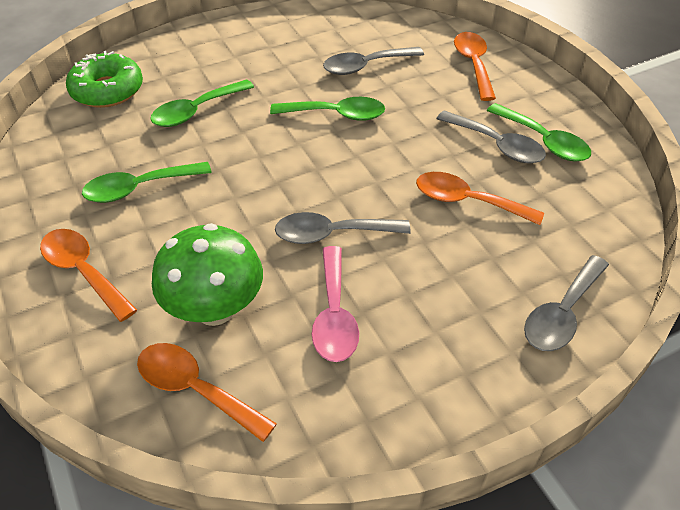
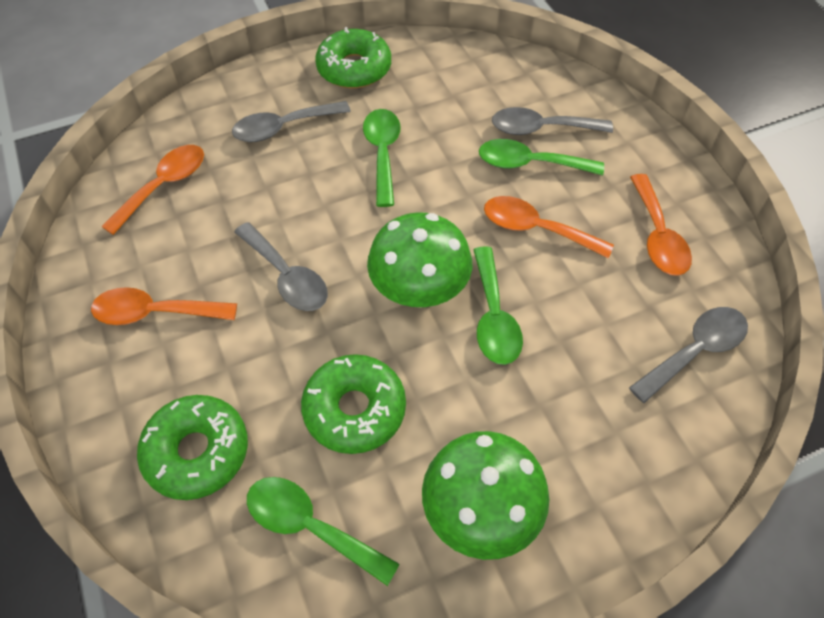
green donut: [66,51,143,108] = 1 -> [137,395,248,500] [301,354,406,454] [315,27,391,89] = 3
green mushroom: [152,223,263,326] = 1 -> [367,213,472,308] [422,431,549,560] = 2
pink spoon: [312,246,359,362] = 1 -> none = 0

